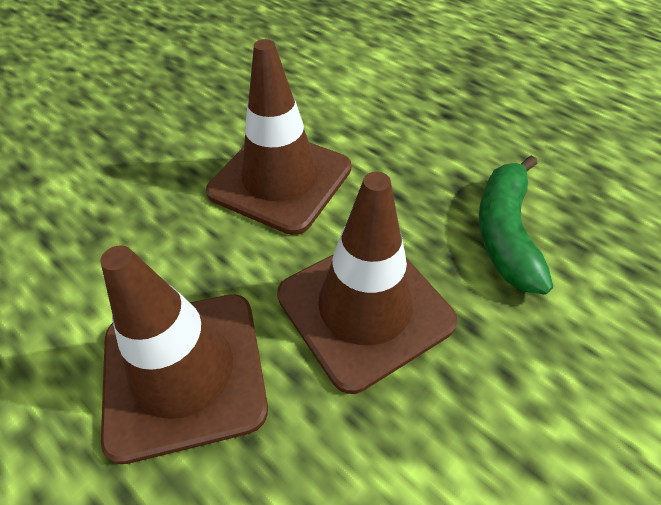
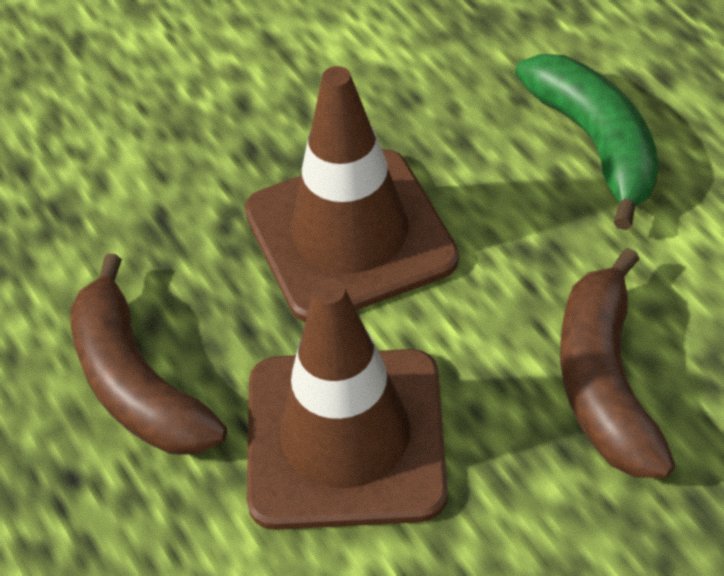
brown banana: none = 0 -> [70,253,227,454] [560,248,675,478] = 2
brown traffic cone: [100,245,268,464] [206,39,351,235] [277,172,458,394] = 3 -> [245,66,459,323] [247,278,448,530] = 2

